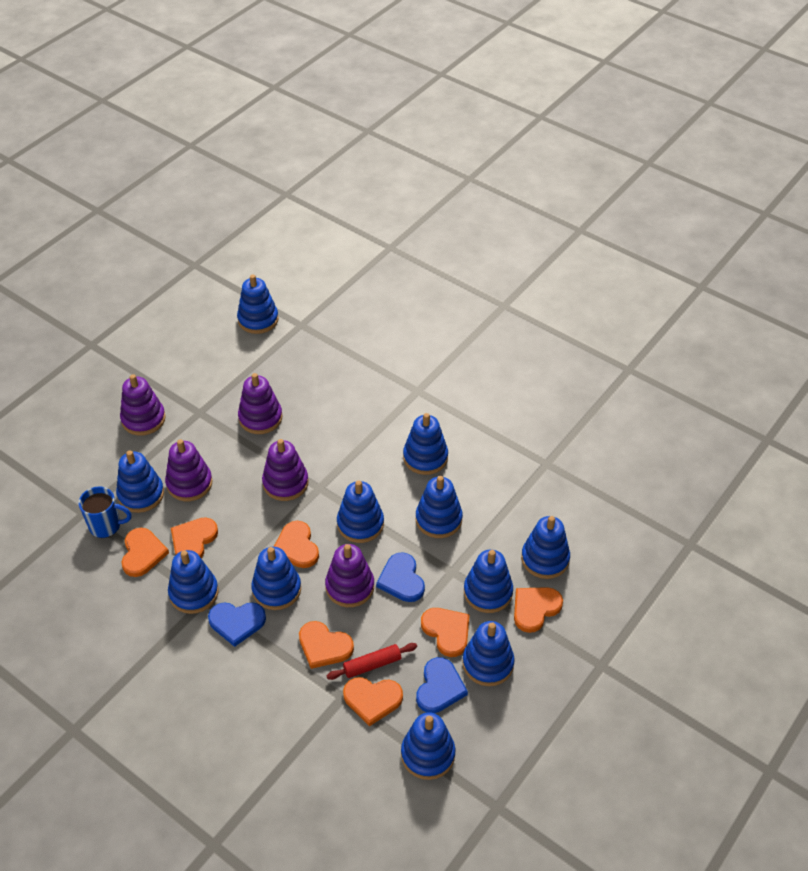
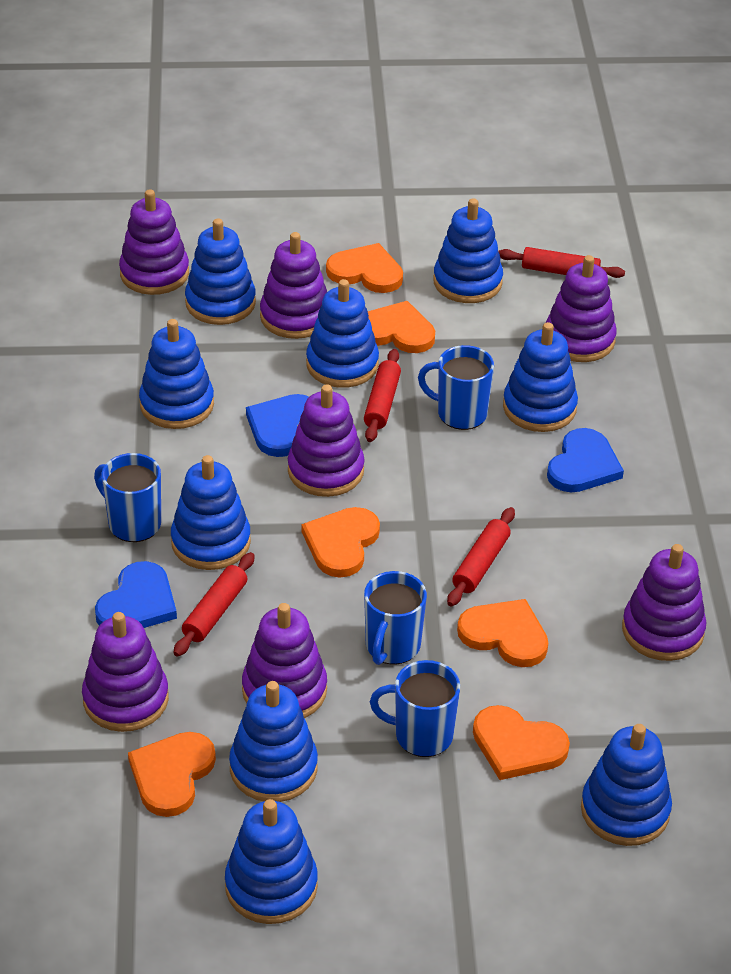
blue mug: [78,487,131,538] = 1 -> [94,453,161,542] [364,571,427,665] [370,660,460,757] [418,345,494,430] = 4
blue stacking toy: [116,450,164,513] [168,550,218,614] [237,274,279,334] [251,547,301,610] [337,480,384,543] [401,712,455,780] [403,413,448,475] [416,476,463,538] [462,621,515,686] [464,549,513,613] [521,516,570,579] = 11 -> [139,319,214,429] [171,455,251,570] [185,219,256,325] [225,799,318,924] [229,681,318,802] [306,279,379,388] [433,198,503,303] [503,322,578,432] [581,724,672,846] = 9
orange heart: [122,528,169,577] [171,517,218,558] [274,521,319,568] [299,621,354,669] [343,677,403,726] [421,608,470,657] [514,587,563,633] = 7 -> [128,732,216,817] [302,507,380,577] [326,243,403,293] [368,301,435,353] [457,599,548,667] [473,705,570,780] = 6
purple stacking toy: [120,374,165,436] [165,439,213,501] [238,373,282,434] [262,439,309,501] [325,544,374,607] = 5 -> [82,612,169,732] [119,190,189,295] [242,603,327,718] [260,232,327,339] [288,384,364,497] [546,255,617,362] [622,544,706,661] = 7
red rolling pin: [327,643,417,680] = 1 -> [174,552,255,657] [364,349,401,442] [447,507,515,606] [498,247,625,278] = 4

